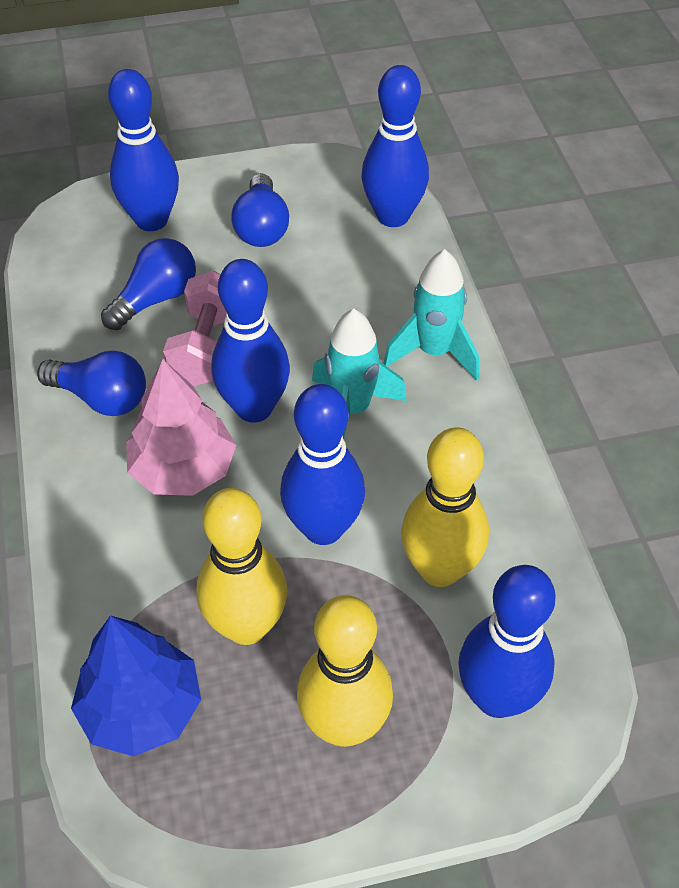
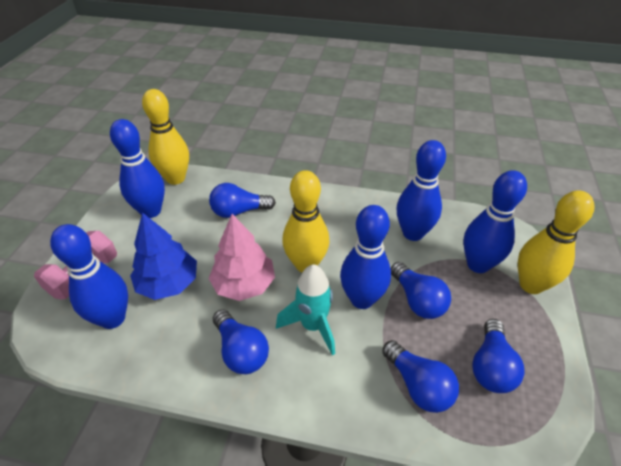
blue light bulb: [37,351,146,416] [101,238,196,330] [232,173,289,247] = 3 -> [209,183,276,218] [213,310,269,374] [382,340,459,413] [391,262,451,319] [472,319,525,393] = 5
turquoise rocket: [312,309,407,439] [383,249,479,381] = 2 -> [276,264,335,356] = 1

